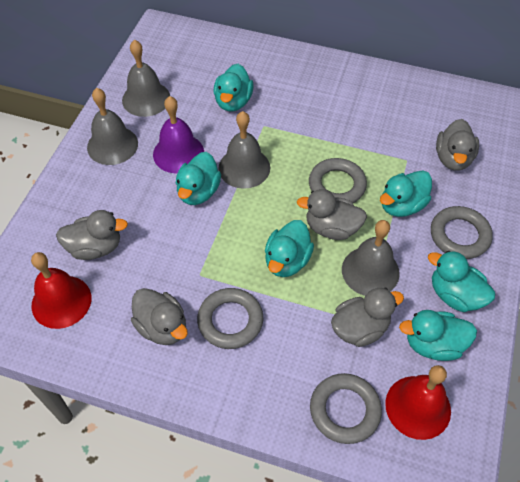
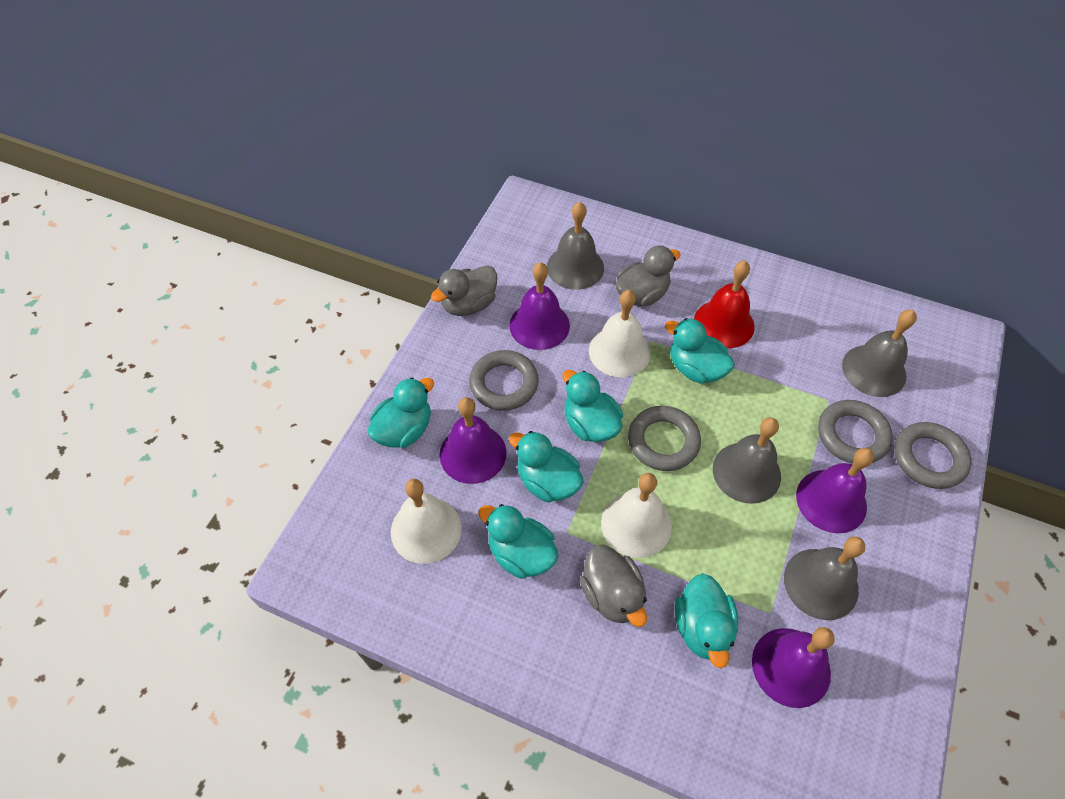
grey duck: [56,210,128,260] [131,288,188,345] [297,189,367,240] [331,288,404,347] [436,119,479,170] = 5 -> [431,265,497,316] [580,545,647,627] [615,246,681,306] = 3
purple bell: [153,96,204,173] = 1 -> [439,397,506,484] [509,262,570,350] [752,627,834,708] [796,448,874,533] = 4
red bell: [31,252,92,329] [385,365,451,440] = 2 -> [694,261,755,348] = 1
white bell: none = 0 -> [391,479,462,564] [589,290,650,377] [601,473,672,558] = 3

